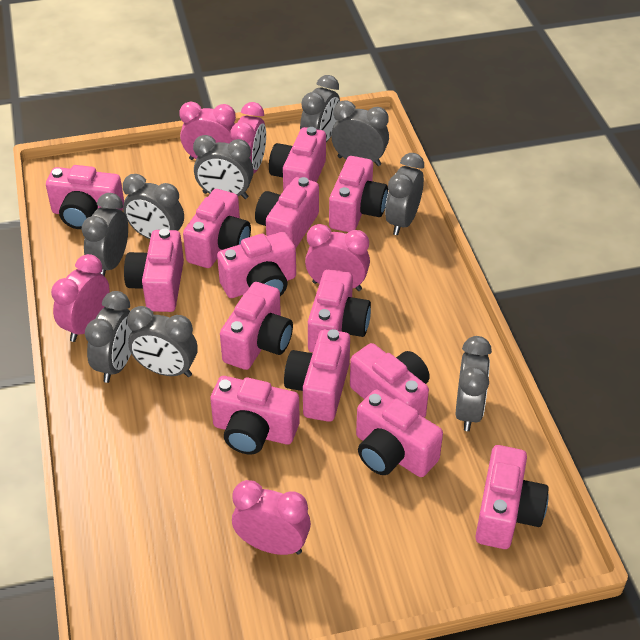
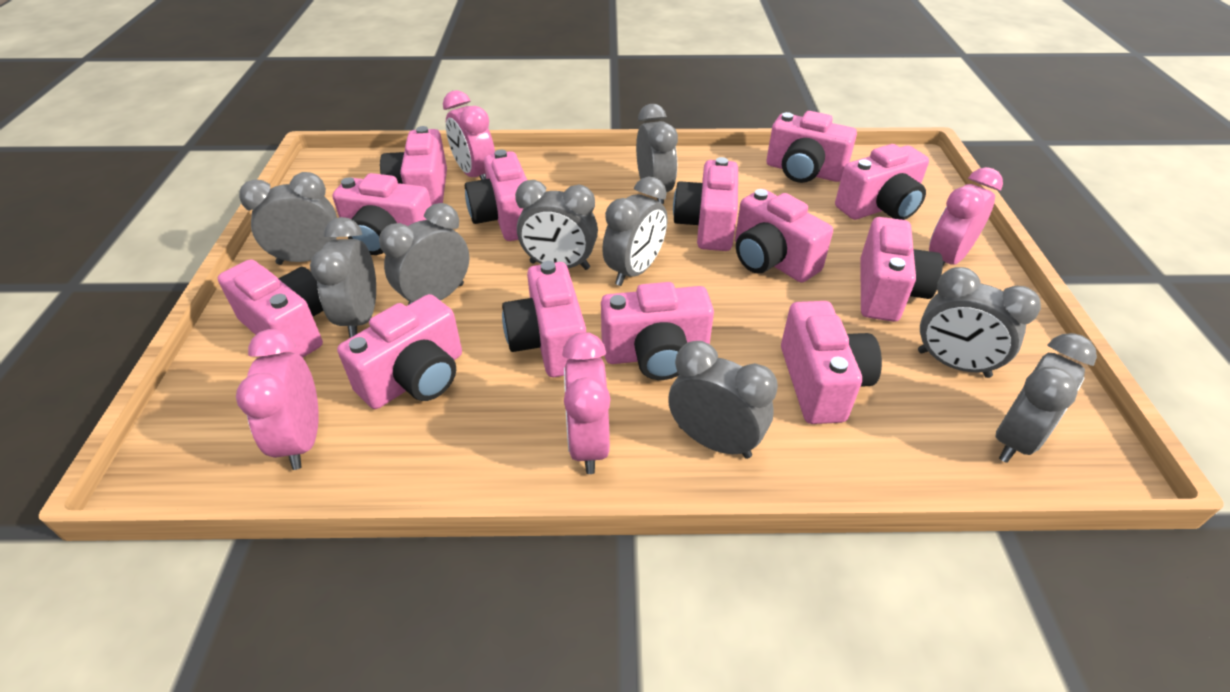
pink camera: [46,165,124,229] [124,228,184,312] [183,189,251,268] [210,376,300,454] [217,232,296,298] [220,282,293,370] [255,177,319,248] [269,127,326,191] [284,329,350,422] [308,269,371,353] [329,156,388,232] [350,343,430,418] [356,390,443,477] [475,445,549,549] = 14 -> [218,259,323,358] [332,173,432,255] [337,294,462,409] [380,126,447,205] [465,150,527,241] [502,261,586,377] [601,282,714,380] [673,157,738,251] [735,189,833,283] [767,111,857,183] [781,301,882,424] [835,144,929,220] [860,217,943,322] = 13
pink clock: [51,254,110,342] [179,102,236,160] [230,102,266,174] [232,480,311,555] [305,224,370,291] = 5 -> [236,329,319,470] [443,90,495,180] [562,332,611,474] [929,167,1003,265] = 4

